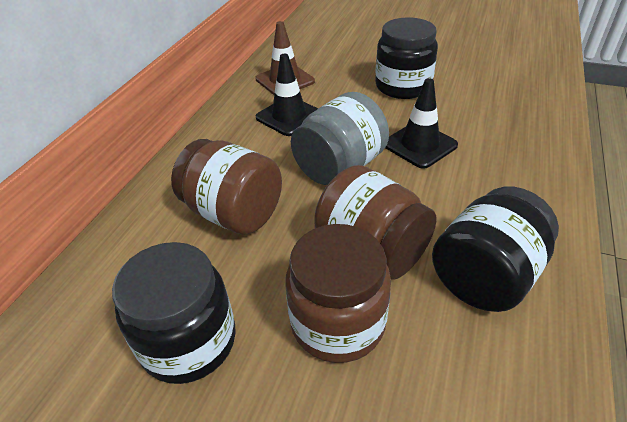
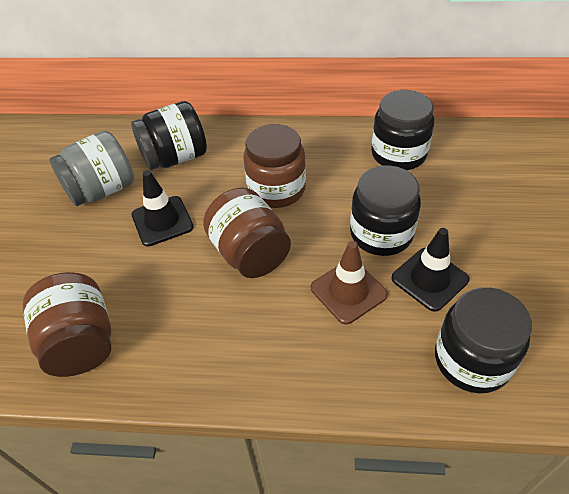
black jar: [112,242,236,384] [375,17,438,99] [432,187,559,312] = 3 -> [131,101,207,170] [350,165,421,256] [371,90,434,170] [435,287,532,393] = 4

